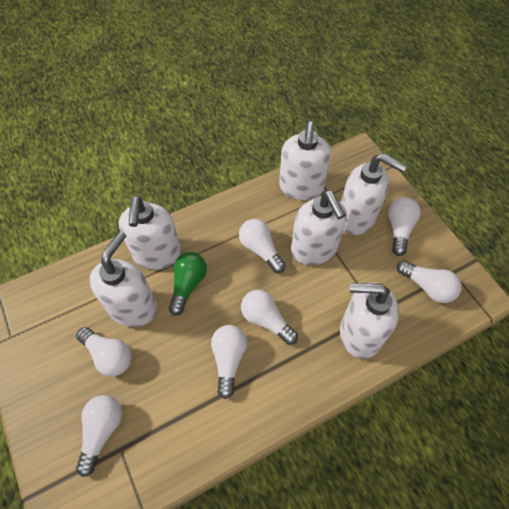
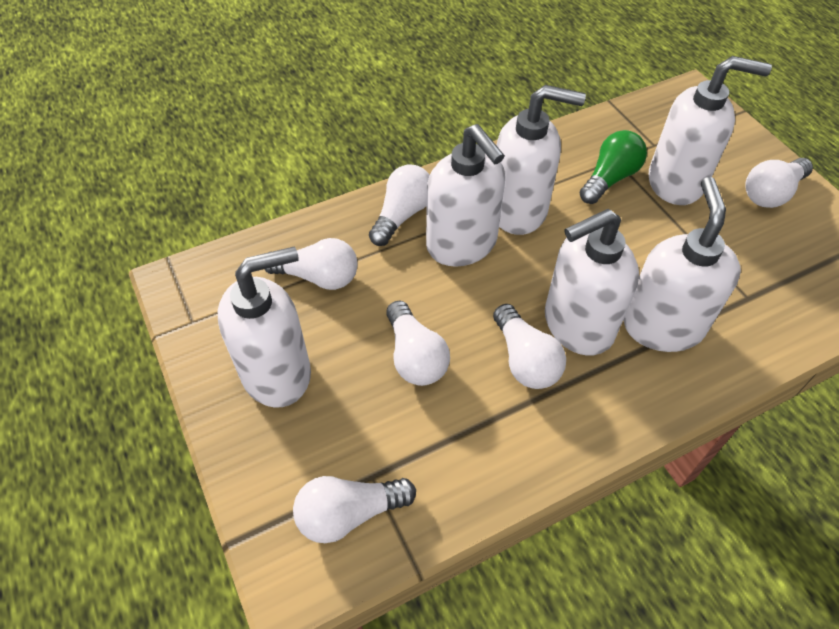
white light bulb: [76,327,132,377] [76,395,122,477] [211,325,247,399] [239,219,286,273] [241,290,298,345] [388,197,421,256] [397,260,462,303] = 7 -> [265,238,358,290] [293,476,416,543] [369,164,430,246] [386,300,450,386] [493,304,566,389] [745,158,813,208] = 6

